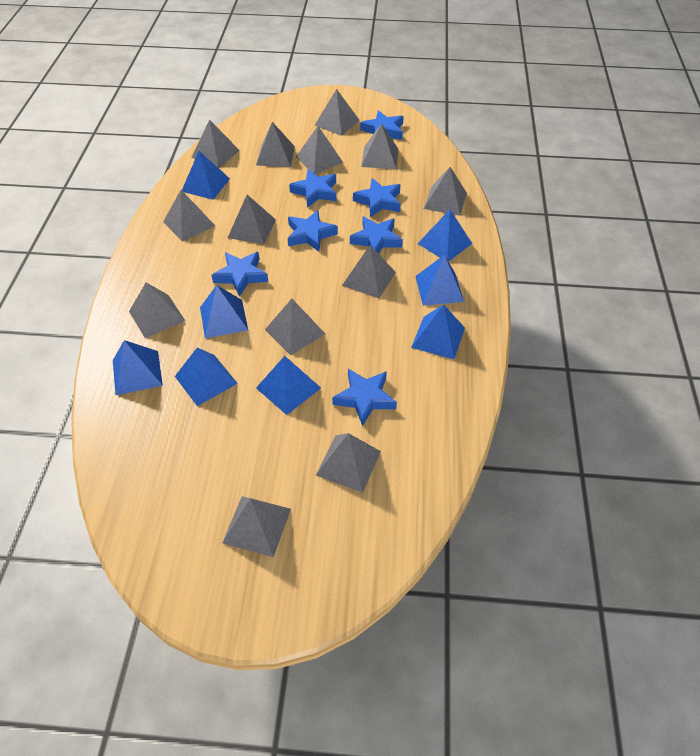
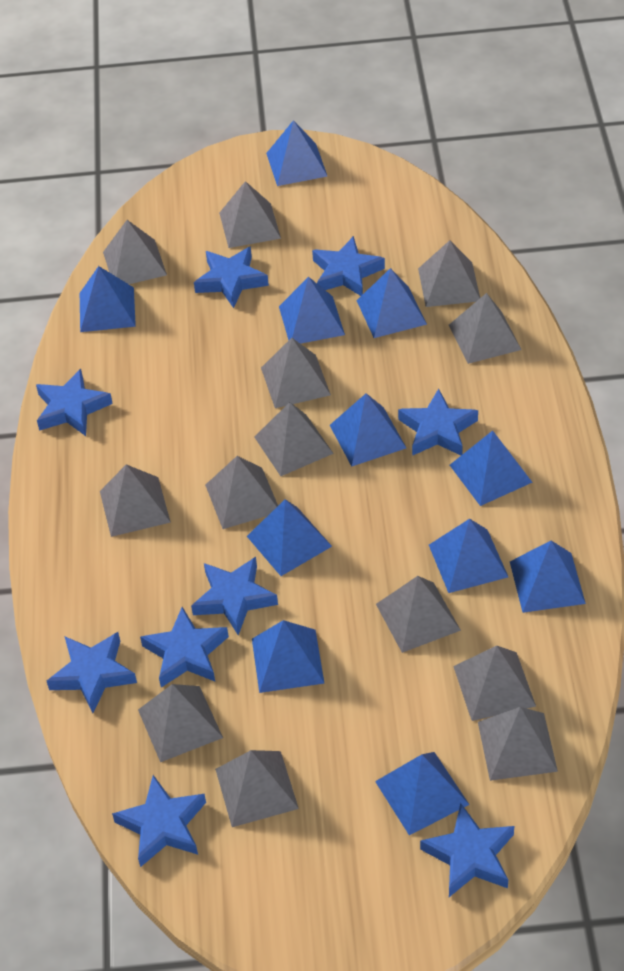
blue pyramid: [113,340,163,395] [175,348,238,406] [182,151,230,200] [200,285,248,338] [256,356,321,415] [411,304,465,359] [415,255,464,306] [418,209,472,262] = 8 -> [80,266,136,332] [247,499,332,576] [252,620,325,693] [266,120,328,186] [279,277,345,344] [330,393,406,467] [356,268,427,338] [375,752,469,835] [429,519,508,593] [450,431,533,506] [510,541,586,613] = 11
blue star: [211,252,268,297] [288,210,338,252] [289,169,337,208] [332,369,397,426] [350,217,403,254] [353,178,401,217] [360,110,404,140] = 7 -> [36,369,113,436] [47,632,137,713] [112,775,206,867] [140,607,229,687] [191,557,278,635] [194,247,269,308] [312,236,385,296] [398,389,478,456] [420,803,514,897] = 9

